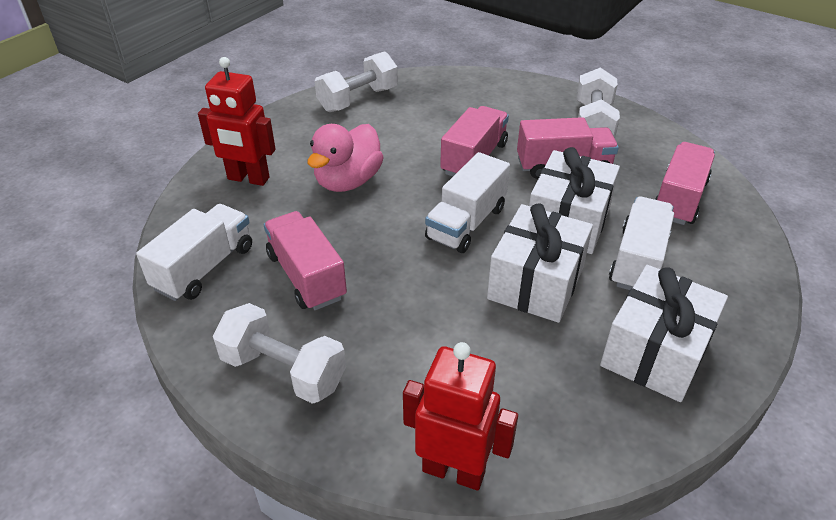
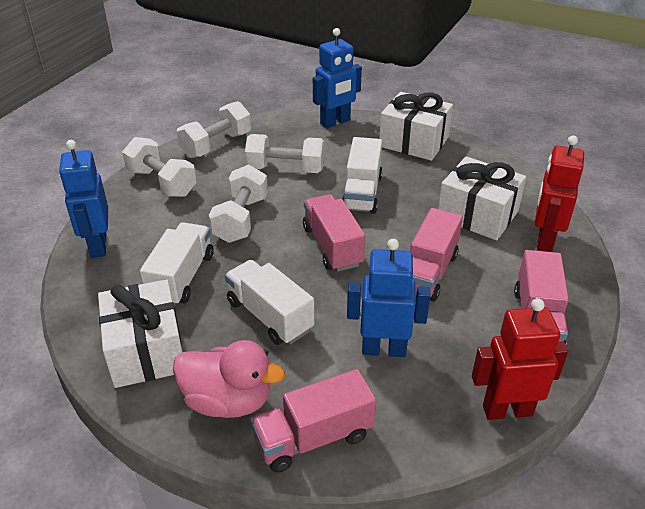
blue robot: none = 0 -> [59,140,108,258] [313,28,362,128] [347,239,430,357] = 3
white dumbbell: [213,303,346,404] [315,51,398,112] [577,67,620,138] = 3 -> [122,137,196,197] [177,101,251,158] [209,165,268,243] [245,134,324,173] = 4

